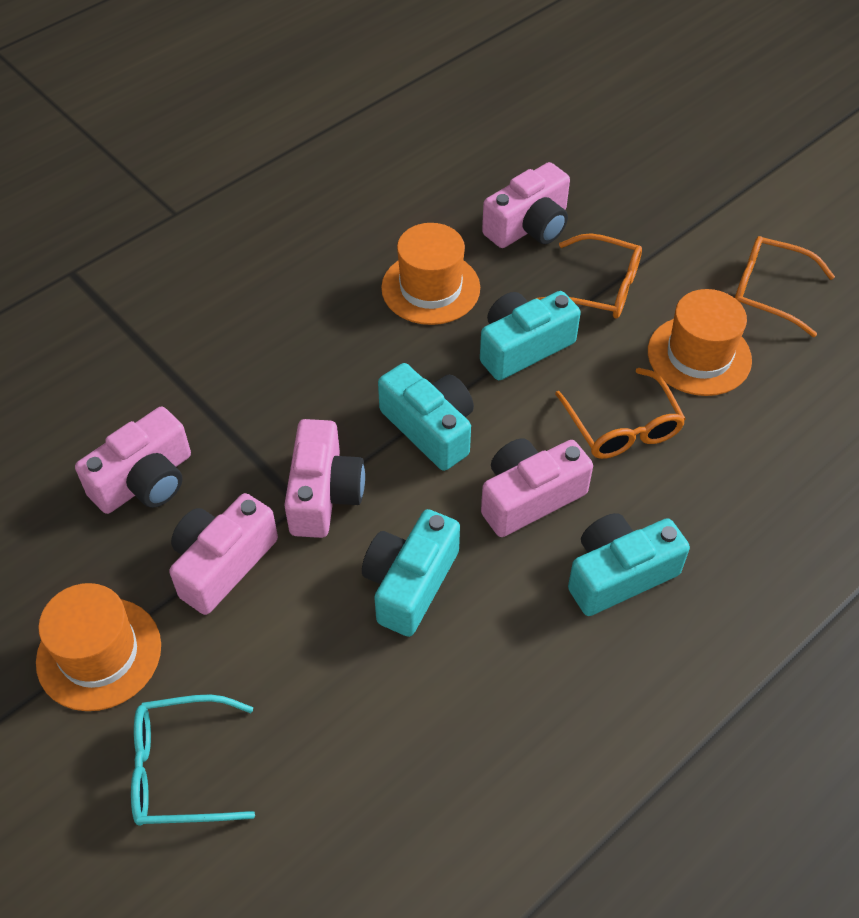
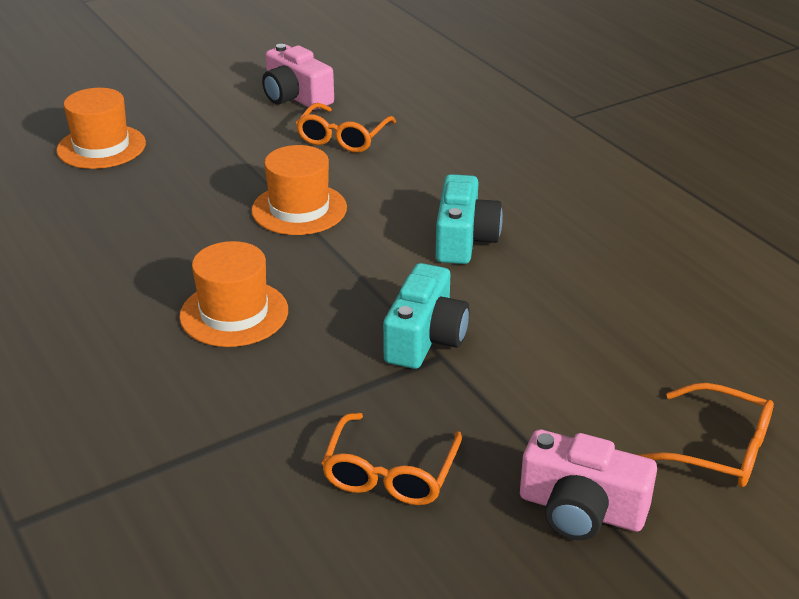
pink camera: [75,407,191,514] [169,493,278,615] [284,419,365,538] [481,438,593,537] [482,162,570,248] = 5 -> [262,44,334,110] [520,429,657,540] = 2
turquoise camera: [362,509,460,637] [378,363,474,471] [480,291,581,380] [568,513,690,616] = 4 -> [383,263,470,369] [436,174,503,264] = 2
turquoise glasses: [131,694,255,826] = 1 -> none = 0

